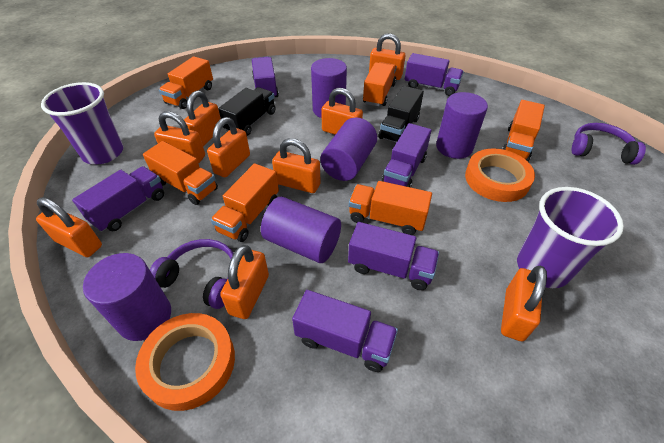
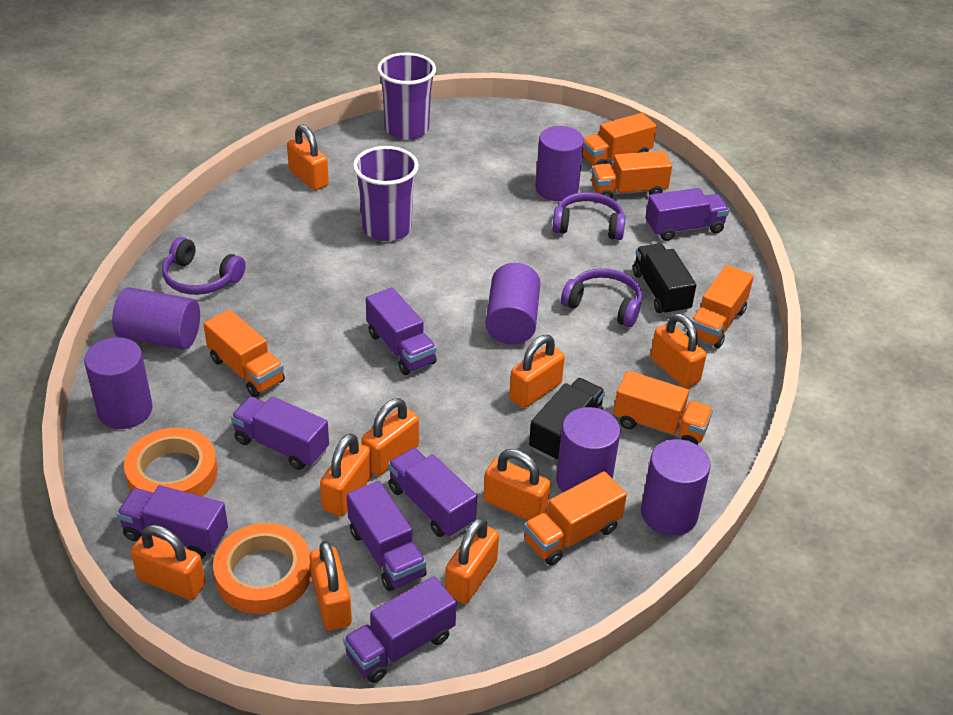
purple cylinder: [83,253,171,341] [261,197,341,263] [311,58,347,118] [320,117,377,181] [436,92,488,159] = 5 -> [84,337,153,429] [112,287,200,349] [485,263,541,344] [535,126,584,201] [556,407,620,492] [641,439,711,536] = 6
purple headphones: [150,239,234,309] [572,123,646,165] = 2 -> [162,237,246,295] [552,192,626,240] [561,268,642,327] = 3
purple truck: [72,166,164,232] [252,57,279,97] [292,290,398,372] [348,222,439,290] [382,123,432,187] [405,53,464,96] = 6 -> [117,485,228,559] [231,396,329,470] [343,576,457,683] [347,481,427,591] [366,287,436,375] [388,448,477,538] [646,188,729,241] = 7

